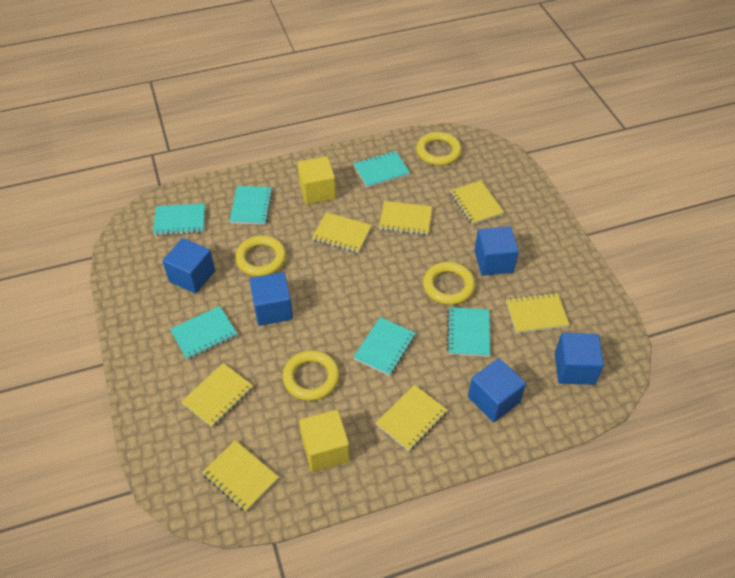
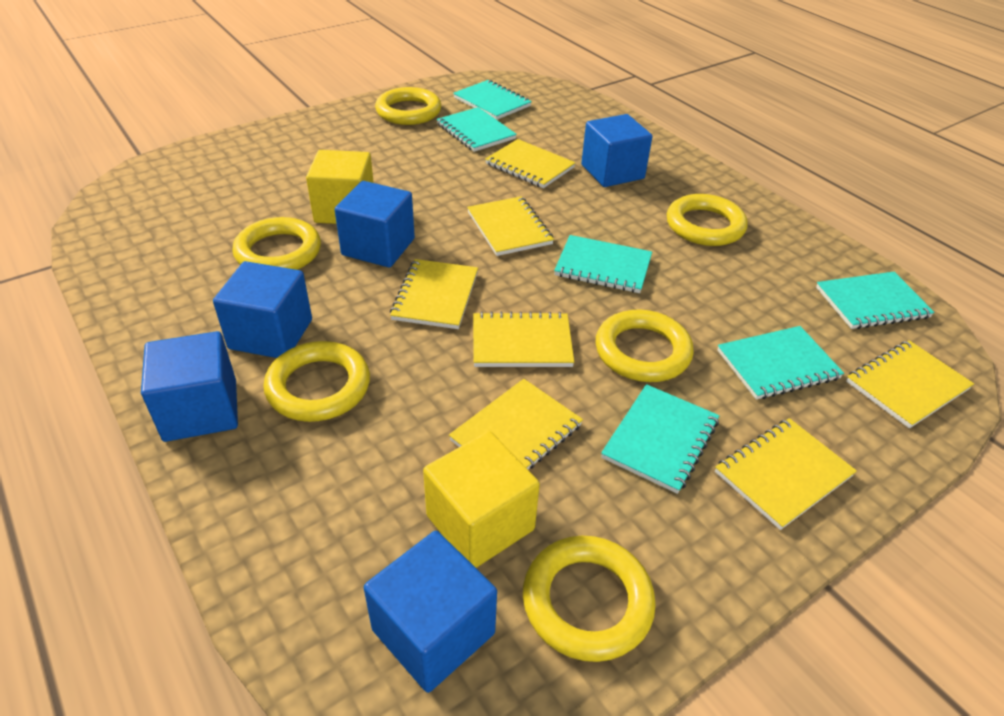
yellow ring: [235,235,286,277] [283,350,340,401] [416,132,462,166] [423,262,475,305] = 4 -> [232,217,321,270] [264,341,370,422] [375,87,441,125] [523,536,656,662] [596,310,694,382] [667,194,748,246] = 6

